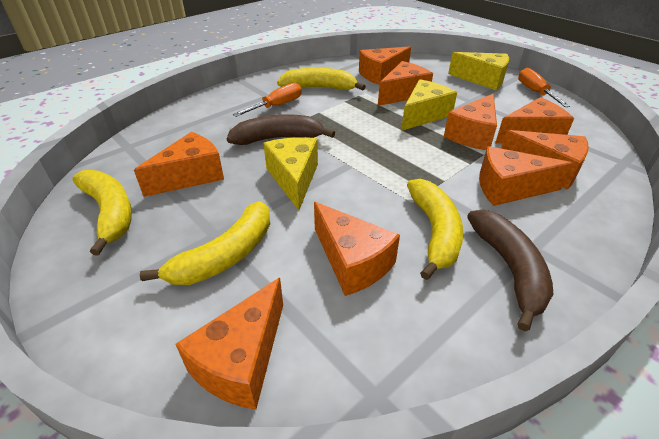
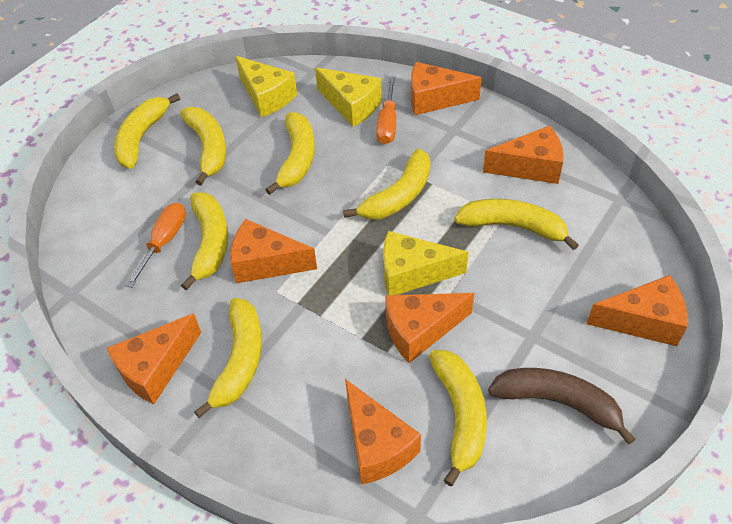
brown banana: [227,114,335,145] [467,209,553,331] = 2 -> [488,368,635,445] = 1
orange cheese: [134,132,224,197] [176,278,283,410] [314,202,400,296] [359,47,411,85] [378,61,433,106] [444,94,497,150] [479,146,573,206] [495,97,574,143] [501,130,589,189] = 9 -> [107,313,201,404] [230,219,317,283] [345,379,421,485] [385,293,474,363] [411,62,482,115] [483,126,564,184] [586,275,688,346] = 7
yellow banana: [73,170,132,256] [140,201,270,285] [277,68,366,91] [407,179,463,280] = 4 -> [114,93,180,169] [180,107,226,186] [181,192,228,290] [194,298,262,418] [265,112,315,195] [343,149,431,220] [429,350,487,486] [454,199,579,250] = 8

